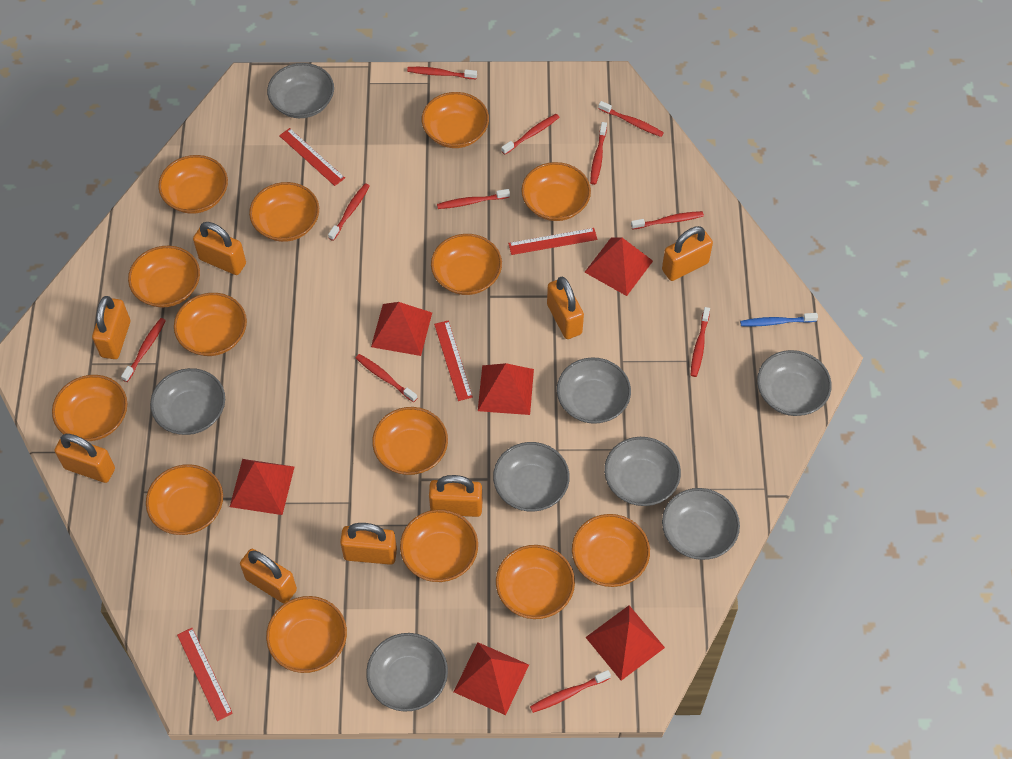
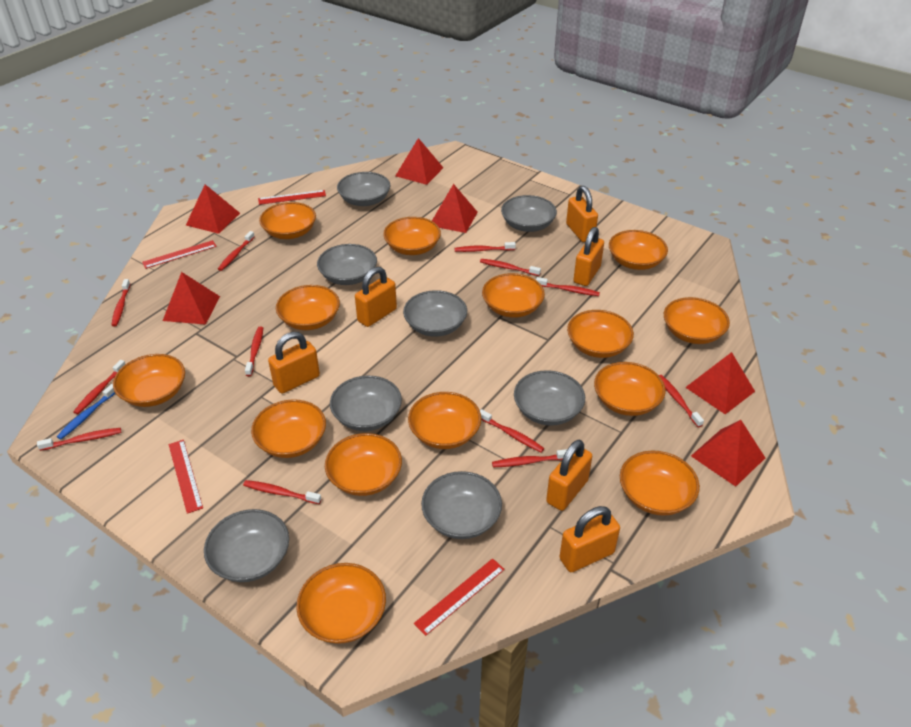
orange padlock: [54,434,115,483] [92,296,130,359] [193,222,246,275] [240,549,297,604] [340,523,397,565] [429,475,483,517] [547,277,584,339] [662,226,713,281] = 8 -> [268,332,320,394] [355,267,397,327] [546,440,592,511] [559,506,620,572] [566,186,598,242] [574,227,604,286] = 6
red toothbrush: [121,318,166,382] [328,183,370,241] [356,354,417,402] [407,67,477,79] [437,189,510,209] [501,114,559,155] [530,670,611,713] [590,122,607,185] [598,101,664,137] [631,211,704,230] [691,307,710,377] = 11 -> [37,428,121,451] [73,360,125,414] [111,279,130,327] [218,231,255,271] [243,480,321,504] [245,327,263,376] [455,242,516,252] [480,259,541,276] [480,409,545,453] [492,449,567,467] [536,277,600,296] [659,375,704,427] = 12

